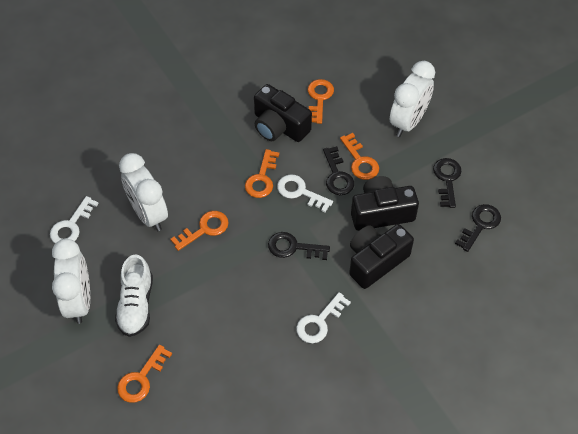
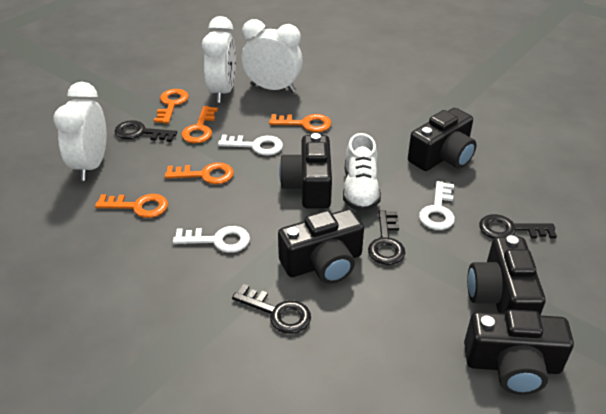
black camera: [254,84,312,142] [349,224,414,289] [351,176,419,231] = 3 -> [278,209,364,284] [279,133,332,208] [408,108,477,171] [464,309,574,395] [467,235,545,315] = 5

